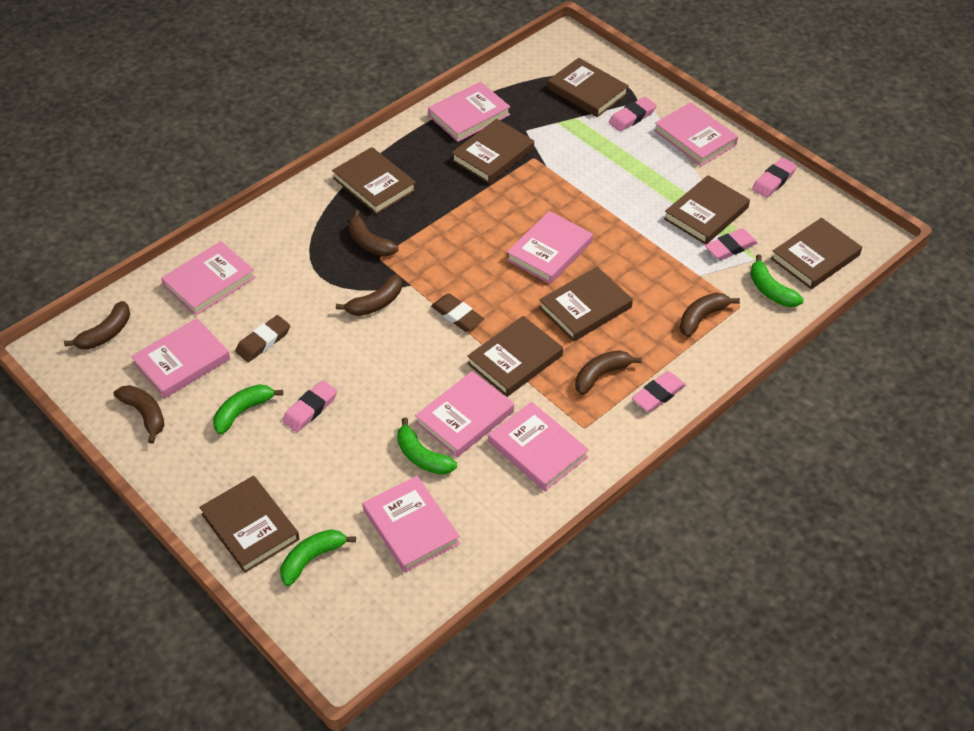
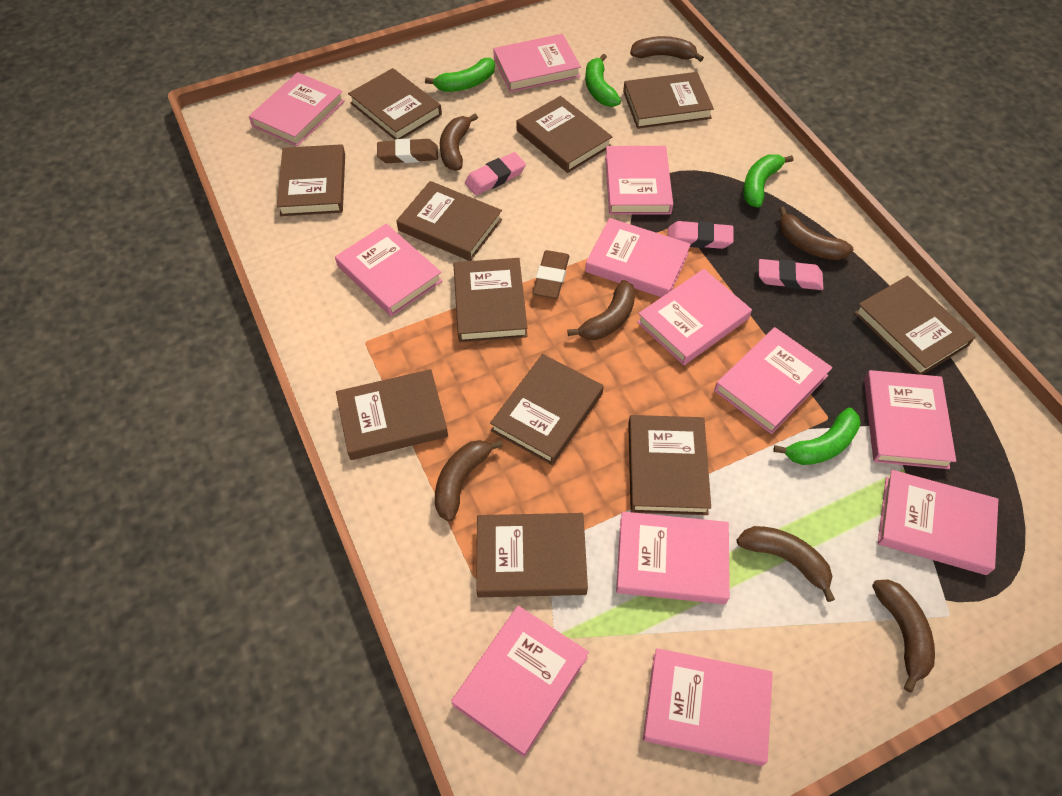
brown banana: [64,301,130,350] [113,385,165,444] [336,274,402,316] [348,210,398,257] [575,350,642,395] [680,293,740,337] = 6 -> [435,440,503,522] [440,113,478,171] [567,280,636,340] [630,36,704,62] [737,526,835,602] [779,207,853,260] [872,579,935,693] = 7
brown book: [199,476,300,573] [332,147,416,214] [452,119,534,184] [467,316,563,397] [539,267,633,341] [547,58,629,117] [664,175,750,245] [771,218,862,289] = 8 -> [277,144,345,216] [336,369,448,460] [348,68,442,140] [396,181,502,261] [453,258,528,342] [476,513,588,597] [490,354,604,465] [517,96,613,173] [623,72,714,129] [628,415,711,515] [854,276,975,375] = 11
pink book: [131,318,230,399] [161,241,256,316] [363,476,460,573] [415,371,514,457] [428,82,511,142] [488,402,589,491] [507,211,593,284] [654,102,738,166] = 8 -> [249,72,345,146] [335,224,442,317] [451,606,589,757] [493,34,581,92] [585,218,691,297] [605,146,673,215] [616,512,730,604] [637,269,752,365] [643,648,773,766] [714,327,832,434] [864,370,956,469] [878,470,998,575] = 12
pink eraser: [282,380,337,432] [609,97,657,131] [632,371,686,412] [705,228,758,260] [752,157,797,198] = 5 -> [465,152,526,195] [668,221,734,249] [759,259,823,290] = 3

